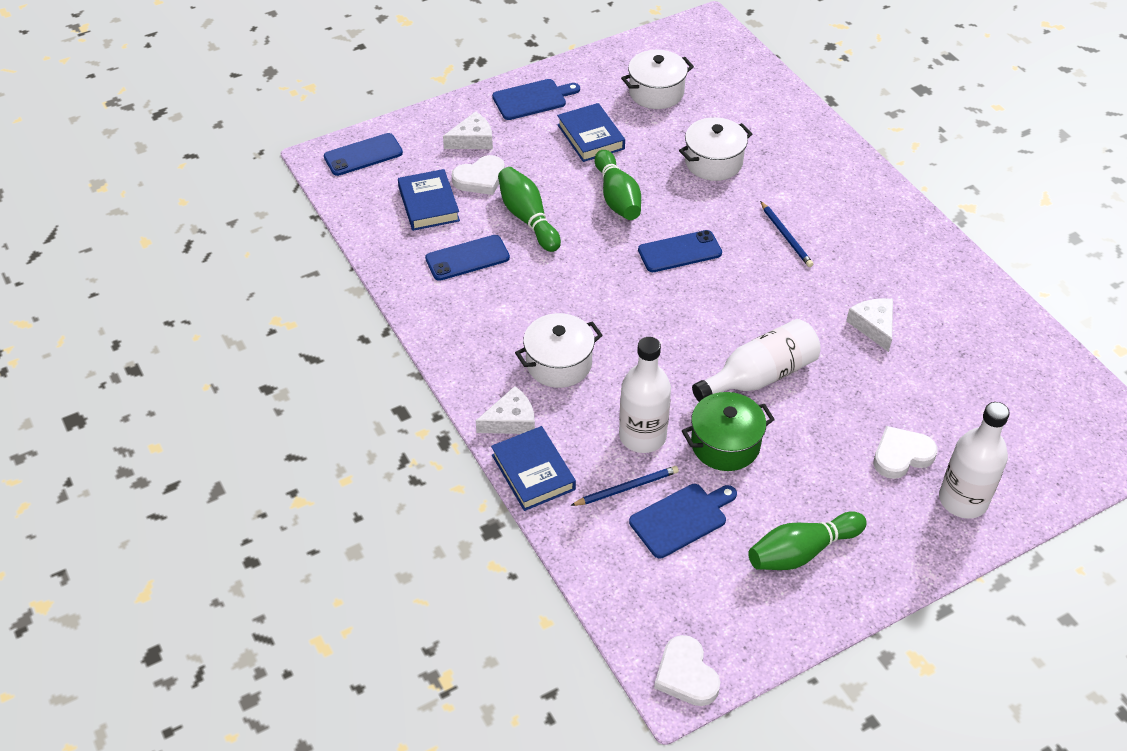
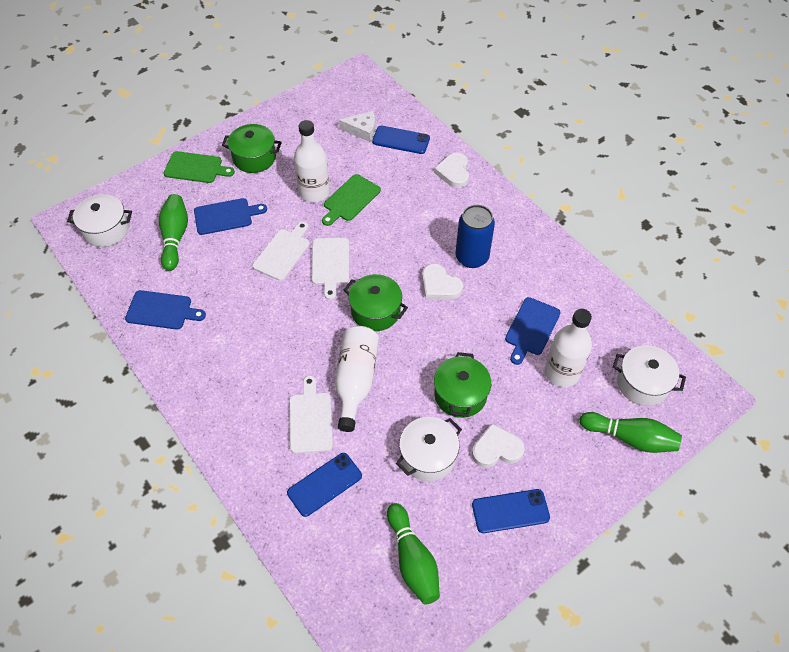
blue book: [398,169,460,231] [491,426,576,511] [557,103,625,162] = 3 -> none = 0
blue can: none = 0 -> [455,205,495,268] = 1
blue cutting board: [492,79,580,120] [629,484,737,559] = 2 -> [125,290,206,330] [194,198,267,235] [505,297,561,365] = 3
blue pencil: [570,466,679,506] [760,201,813,267] = 2 -> none = 0
green cutting board: none = 0 -> [164,151,235,183] [322,174,381,226] = 2
green pot: [682,392,775,471] = 1 -> [222,124,282,173] [344,274,408,331] [434,352,491,418] = 3
white cheese: [443,111,493,149] [476,386,535,434] [846,298,893,352] = 3 -> [339,111,375,142] = 1
white cutting board: none = 0 -> [252,221,310,281] [289,376,333,454] [312,238,349,300] = 3

